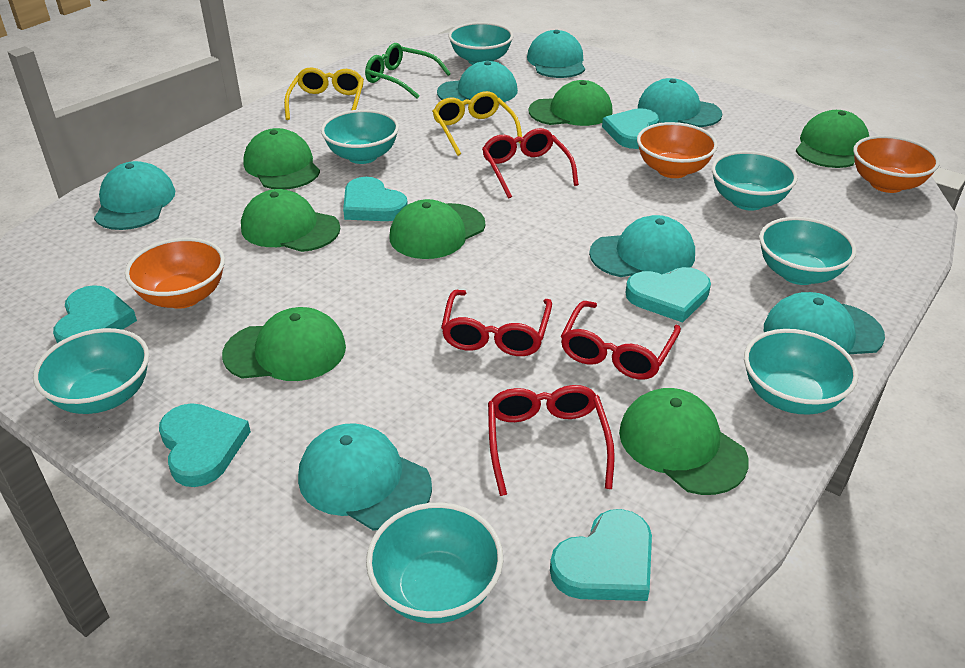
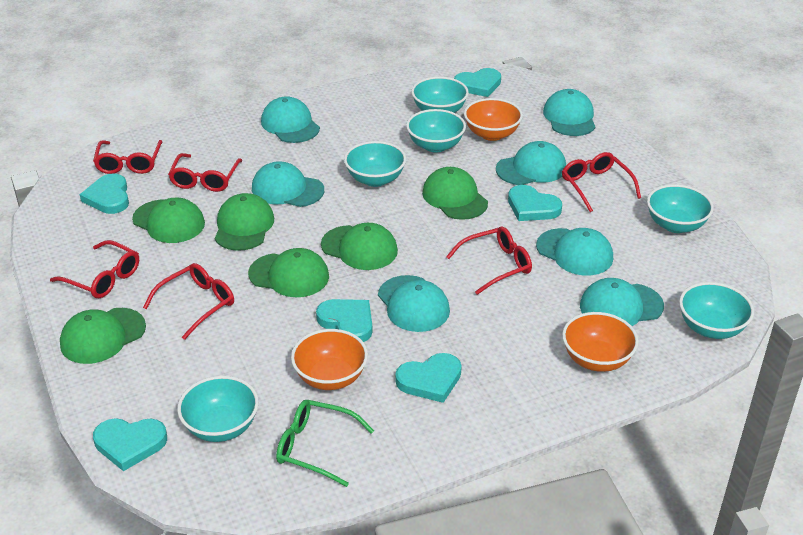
green cap: [222,307,346,381] [241,189,340,252] [243,128,320,189] [390,199,485,259] [528,80,613,126] [619,388,749,495] [796,110,869,168] = 7 -> [60,308,146,364] [132,198,205,243] [215,193,274,251] [248,248,329,297] [321,223,398,270] [422,167,488,220] = 6
red glasses: [441,290,552,356] [482,128,579,199] [488,385,615,496] [561,301,681,380] = 4 -> [50,240,139,298] [93,140,163,174] [143,263,234,340] [168,153,243,192] [446,227,532,295] [562,152,641,212] = 6
turquoise bowl: [33,328,149,414] [321,109,399,164] [366,503,503,624] [449,22,513,65] [712,151,798,211] [744,329,858,415] [759,217,856,285] = 7 -> [177,376,259,442] [344,141,406,187] [406,109,466,153] [411,77,469,113] [647,184,714,233] [679,282,754,339] = 6
yellow glasses: [284,67,364,120] [432,91,522,156] = 2 -> none = 0

